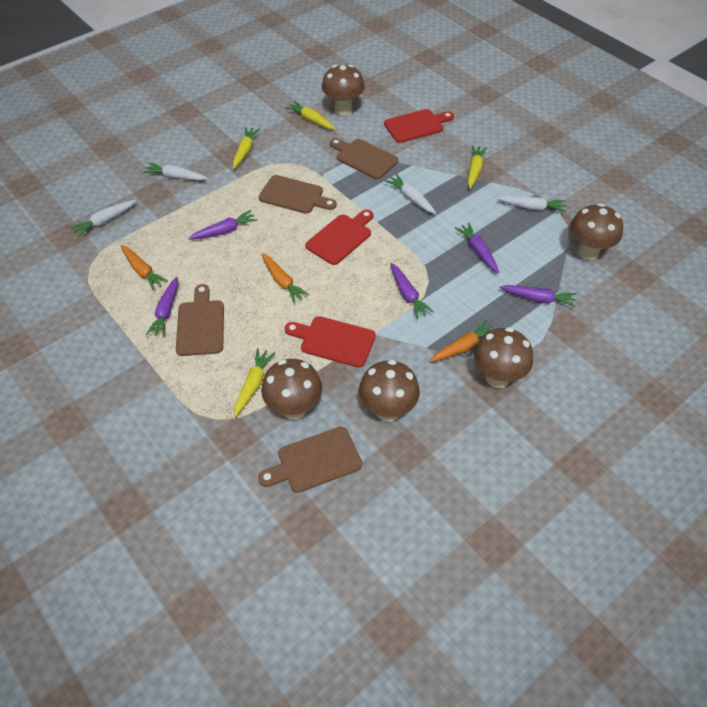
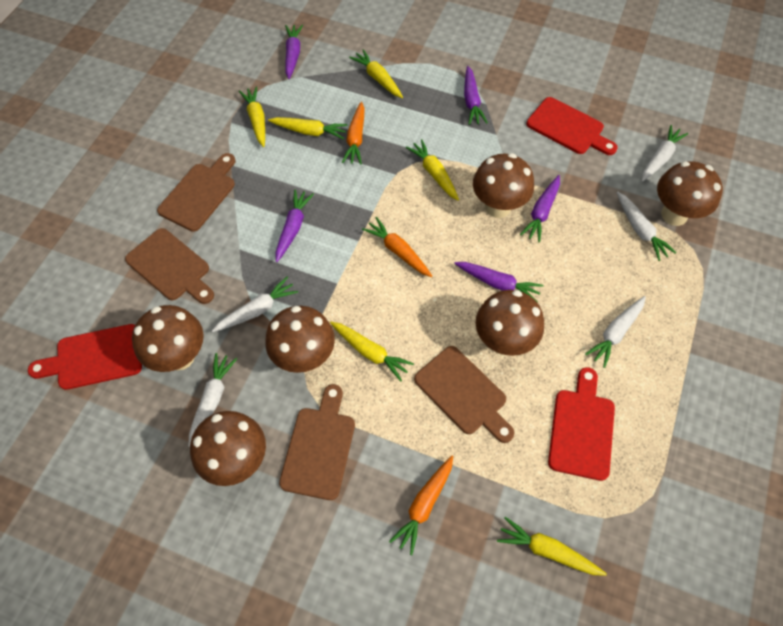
brown mushroom: [261,359,322,420] [322,65,365,115] [359,360,420,422] [474,327,533,388] [570,203,623,261] = 5 -> [132,305,204,372] [190,411,266,486] [265,306,335,373] [473,153,534,218] [476,290,544,356] [657,161,723,226] = 6
white carrot: [70,200,136,237] [143,163,208,180] [385,174,436,214] [497,196,566,212] = 4 -> [189,353,237,447] [212,277,298,332] [585,296,646,368] [616,191,677,261] [642,125,688,182] = 5
yellow carrot: [233,127,260,169] [234,348,275,417] [285,101,336,130] [468,145,487,189] = 4 -> [239,87,265,147] [268,117,348,139] [330,322,414,382] [349,49,403,98] [406,139,459,201] [497,517,607,576] = 6

